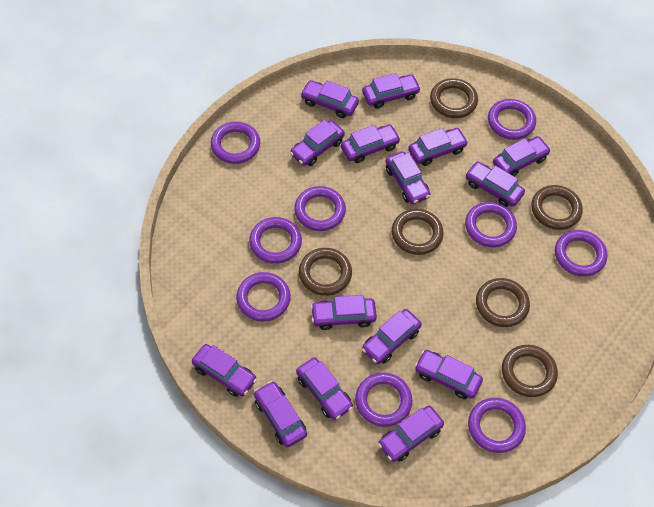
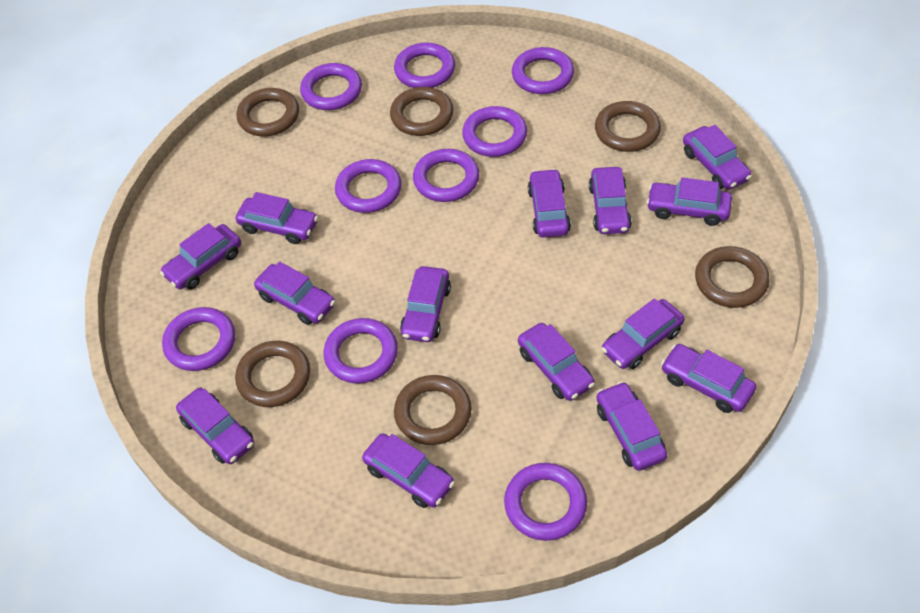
purple car: [192,344,257,397] [254,381,307,447] [290,120,345,166] [296,357,353,420] [300,80,359,118] [311,295,377,330] [341,124,401,163] [362,73,421,109] [362,309,422,364] [378,406,444,462] [386,151,430,204] [408,128,468,166] [415,350,483,399] [465,161,525,207] [493,136,551,176] = 15 -> [160,223,241,289] [176,388,254,464] [236,192,318,244] [254,261,335,325] [362,433,455,508] [400,266,451,342] [518,323,595,401] [528,169,571,238] [589,167,632,234] [597,381,667,471] [601,298,684,369] [647,177,732,226] [661,344,756,413] [683,125,752,190] = 14

